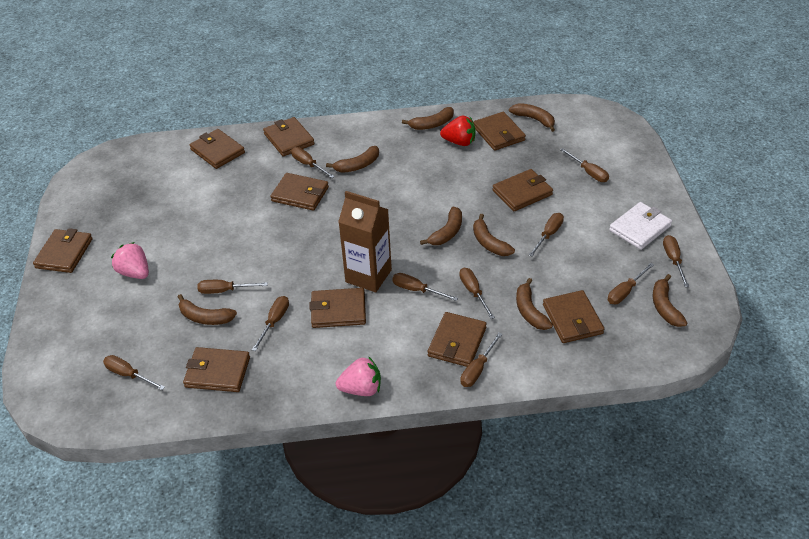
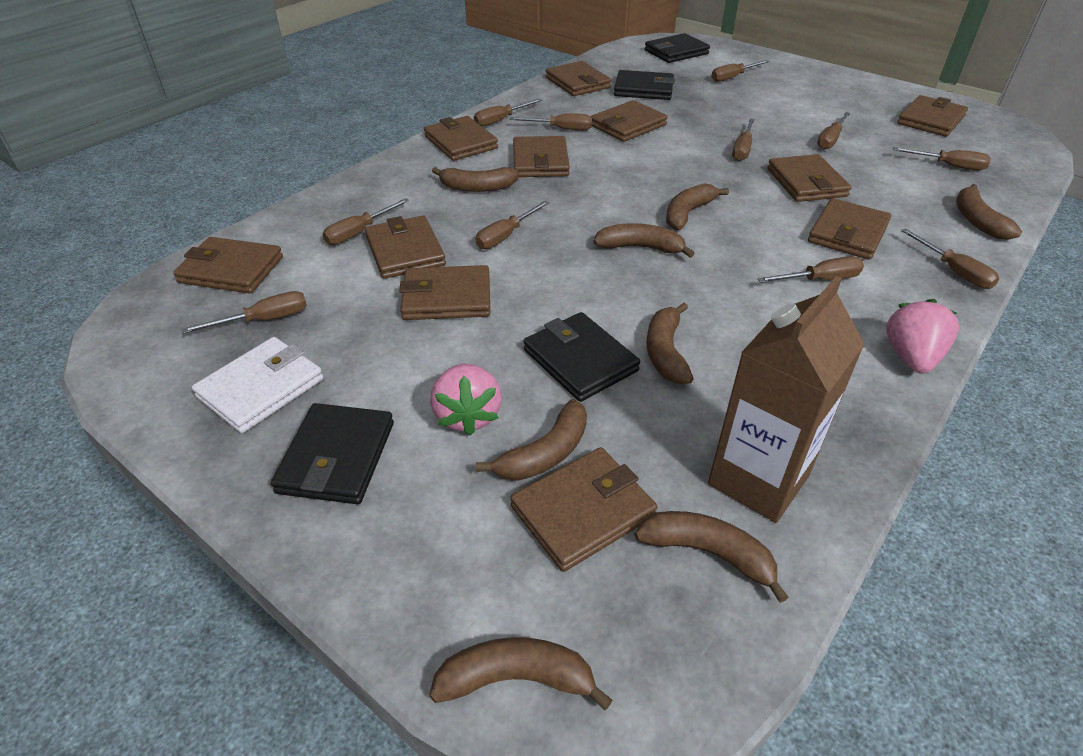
black wallet: none = 0 -> [271,403,394,504] [523,312,640,402] [614,70,675,100] [645,33,710,63] = 4
brown wallet: [33,228,93,273] [183,347,250,392] [189,129,245,169] [263,117,315,156] [270,173,329,211] [309,288,366,328] [428,312,487,367] [473,112,526,151] [492,169,553,211] [543,290,604,343] = 10 -> [173,237,283,293] [365,216,446,279] [399,265,490,320] [424,116,498,161] [510,447,658,572] [513,136,570,177] [545,61,611,96] [591,100,668,142] [767,154,851,202] [808,198,891,260] [897,95,968,137] = 11
red strawberry: [440,116,475,146] = 1 -> none = 0

